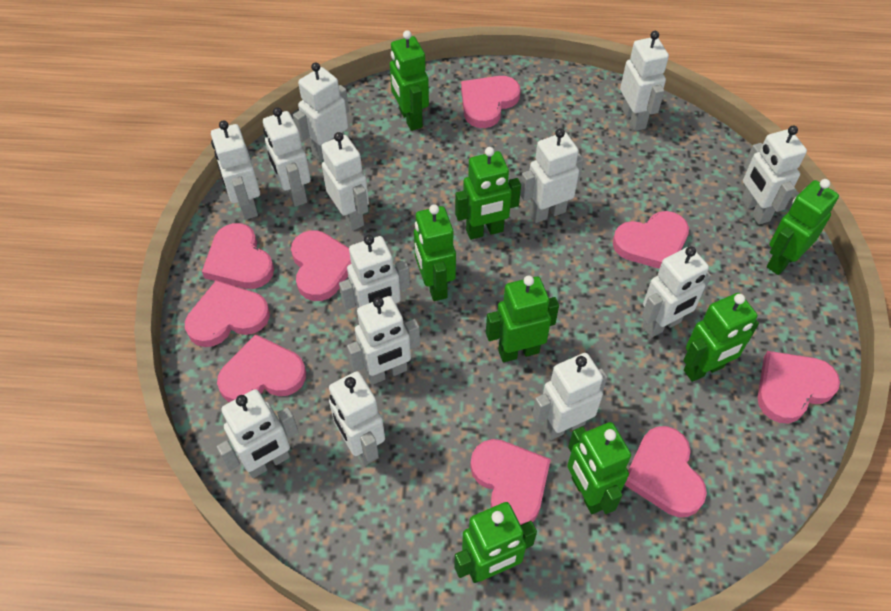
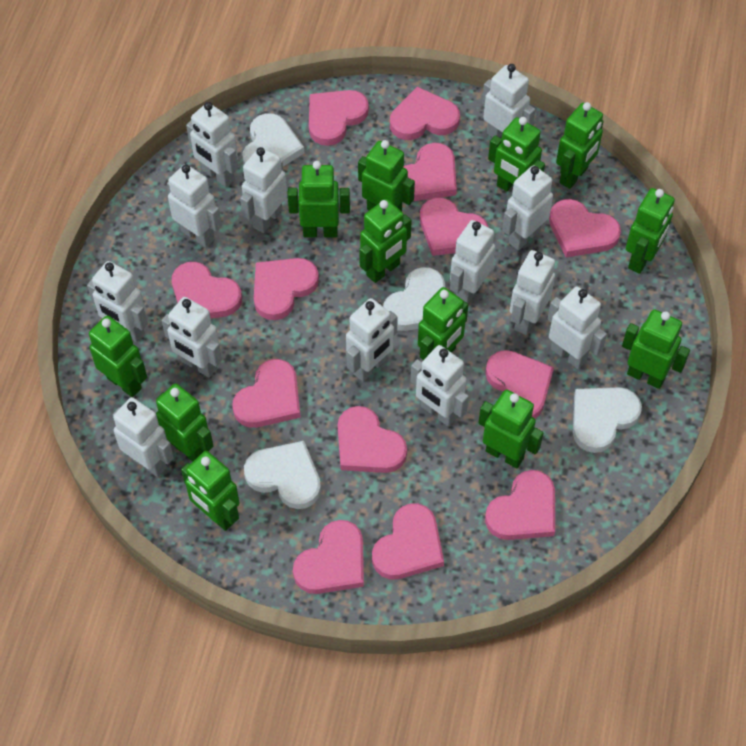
green robot: [390,30,429,131] [414,204,456,301] [454,502,537,583] [455,147,521,240] [486,276,559,362] [567,422,631,514] [683,293,759,382] [767,179,839,275] = 8 -> [89,315,147,397] [156,383,213,462] [181,451,240,531] [288,161,350,237] [358,140,415,211] [359,199,412,283] [418,287,468,360] [478,389,543,468] [488,117,545,191] [556,102,604,189] [622,309,690,389] [626,188,675,274] = 12
pink heart: [185,280,270,347] [202,223,274,289] [217,334,306,402] [291,230,351,301] [461,76,520,128] [470,439,551,525] [613,211,689,269] [625,426,707,517] [757,351,840,424] = 9 -> [172,262,242,319] [232,359,301,428] [254,258,319,320] [293,520,364,594] [309,90,369,146] [338,406,407,473] [372,503,444,580] [390,87,460,140] [403,143,457,201] [420,198,489,256] [485,350,554,418] [485,470,555,540] [549,199,621,258] = 13
white heart: none = 0 -> [243,113,304,167] [244,441,321,509] [383,267,445,331] [573,387,642,453] = 4

